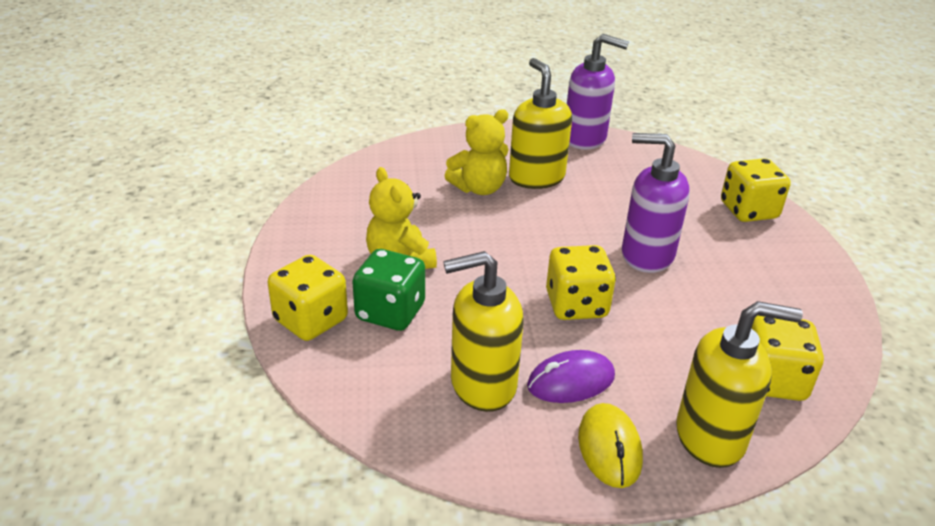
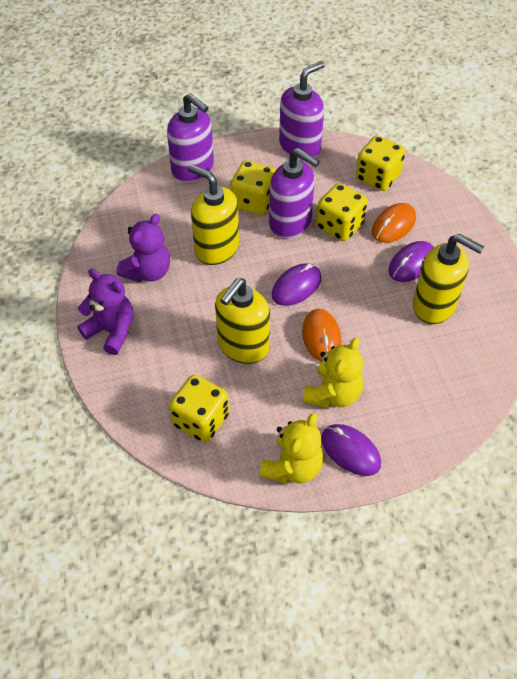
green dice: [352,249,425,331] = 1 -> none = 0
orange mouse: none = 0 -> [302,309,341,362] [372,203,416,243] = 2
purple mouse: [527,350,615,403] = 1 -> [272,263,321,306] [321,424,381,476] [388,241,434,282] = 3
purple soap dispenser: [567,34,629,150] [622,133,690,273] = 2 -> [167,93,214,183] [269,148,320,238] [279,61,324,160] = 3
purple teddy bear: none = 0 -> [78,268,134,355] [116,214,170,282] = 2
yellow mouse: [578,403,643,488] = 1 -> none = 0

